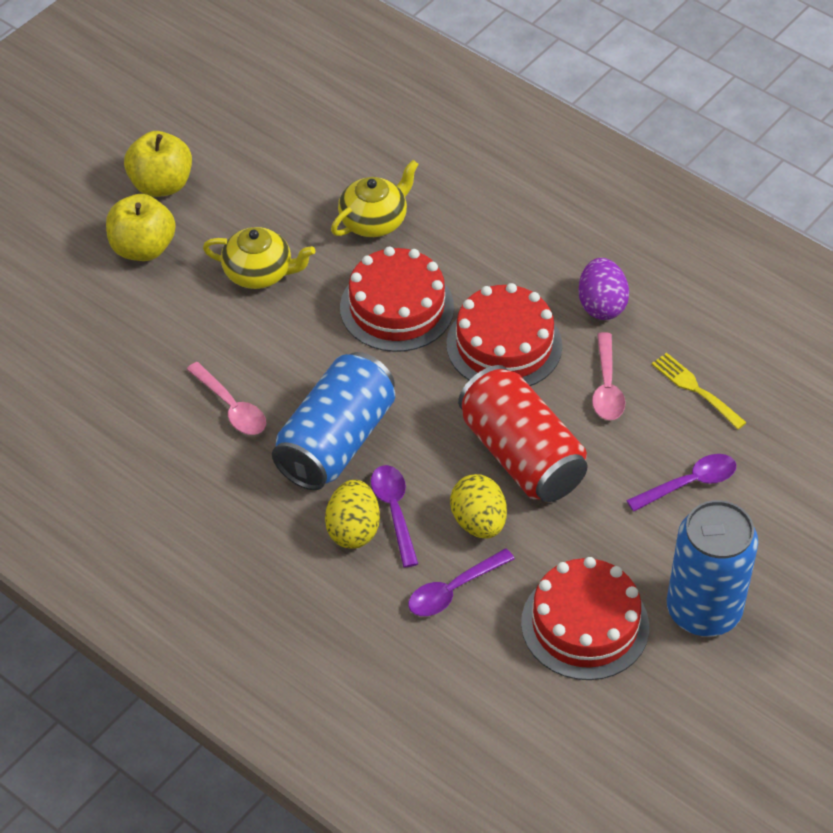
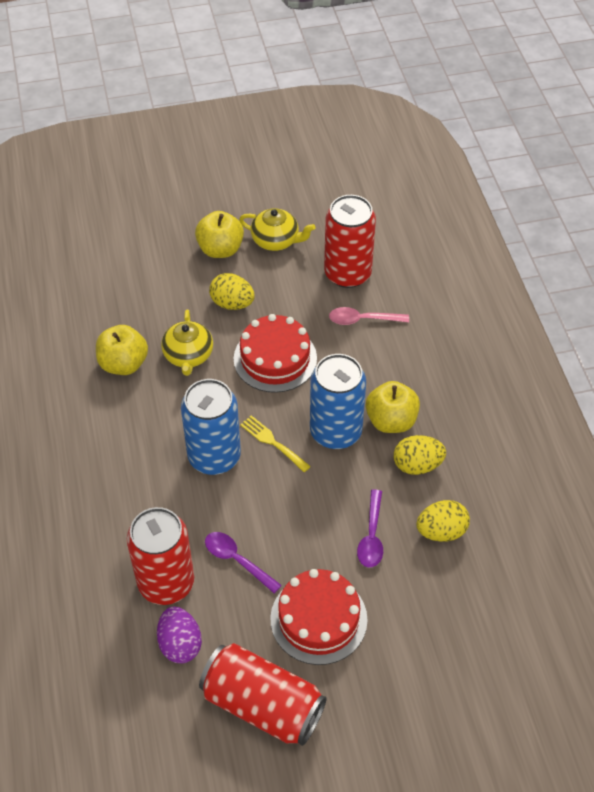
pink spoon: [187,362,266,435] [592,332,625,420] = 2 -> [329,307,409,325] = 1
purple spoon: [371,465,418,568] [408,548,515,616] [626,454,736,512] = 3 -> [205,532,282,594] [357,489,383,568] = 2
red cake: [340,247,454,352] [446,283,562,386] [521,557,649,680] = 3 -> [234,314,317,393] [270,569,368,665] = 2
red can: [458,365,588,502] = 1 -> [127,507,194,605] [199,643,327,746] [324,195,376,288] = 3
yellow apple: [106,194,176,261] [124,131,192,197] = 2 -> [96,325,148,375] [195,211,244,258] [366,381,420,433] = 3
yellow egg: [325,480,380,549] [450,474,507,538] = 2 -> [209,273,255,310] [394,435,446,475] [416,500,470,542] = 3

